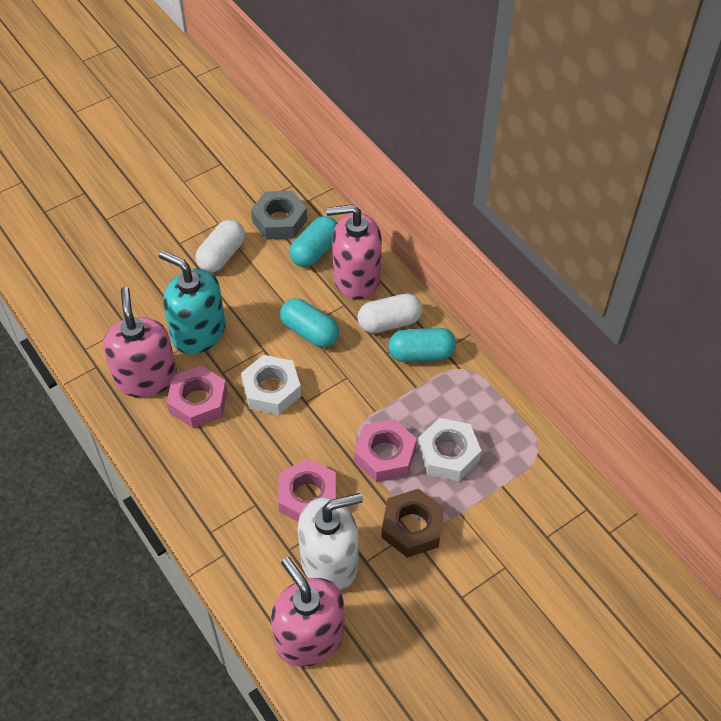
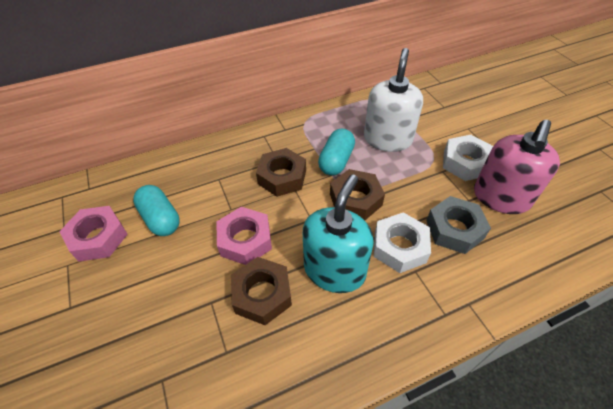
brown nut: [381,489,444,558] = 1 -> [231,257,292,325] [256,148,306,197] [330,169,385,221] = 3
pink nut: [167,365,227,428] [278,458,336,522] [354,419,417,482] = 3 -> [59,206,128,261] [216,207,272,265] = 2
pink soap dispenser: [103,287,177,398] [271,557,344,667] [326,204,382,299] = 3 -> [474,120,560,214] = 1
turquoise capsule: [280,298,339,348] [289,216,337,267] [388,328,456,362] = 3 -> [133,185,180,236] [318,128,355,175] = 2
white capsule: [196,220,245,272] [357,293,423,333] = 2 -> none = 0

